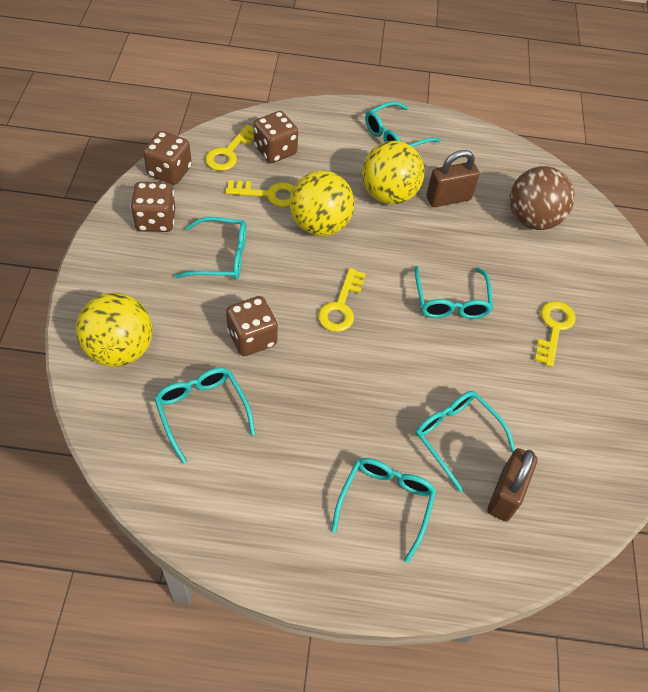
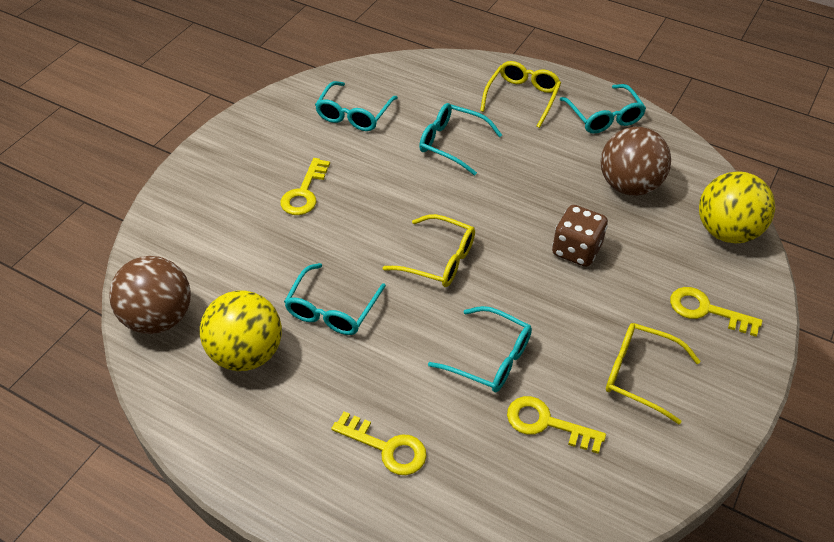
brown ball: [509,166,575,230] = 1 -> [109,256,191,334] [601,127,671,196] = 2
brown dice: [130,182,175,232] [143,131,192,185] [226,296,278,356] [254,111,298,163] = 4 -> [552,205,608,267] = 1
brown padlock: [426,150,480,207] [487,448,538,521] = 2 -> none = 0
turquoise glasses: [154,367,255,464] [174,217,246,280] [331,458,436,563] [365,101,441,147] [415,266,493,319] [415,391,515,492] = 6 -> [284,263,386,335] [315,81,398,131] [419,103,502,175] [428,306,532,392] [560,84,646,134] = 5
yellow ball: [76,293,153,367] [290,171,354,236] [362,141,424,204] = 3 -> [200,291,282,371] [699,171,775,244] = 2
yellow glasses: none = 0 -> [382,214,475,287] [480,61,561,128] [606,323,701,424] = 3

